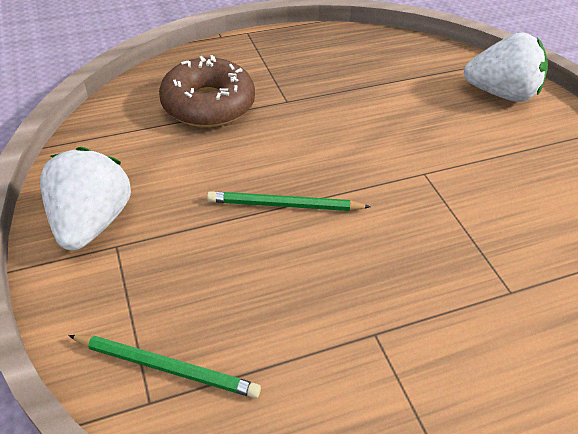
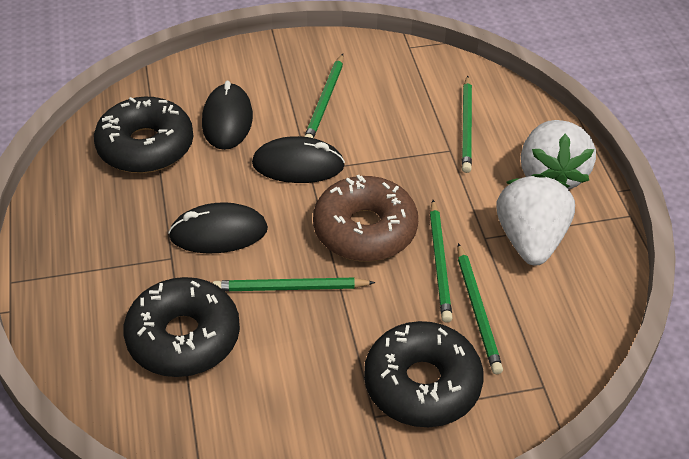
black donut: none = 0 -> [94,97,193,173] [123,277,240,377] [364,321,484,427] = 3
black mouse: none = 0 -> [168,202,268,254] [202,81,253,150] [252,136,345,183] = 3
green pencil: [68,335,261,398] [207,191,371,211] = 2 -> [213,278,375,291] [304,54,343,138] [430,200,452,323] [457,243,503,374] [462,75,472,173] = 5

